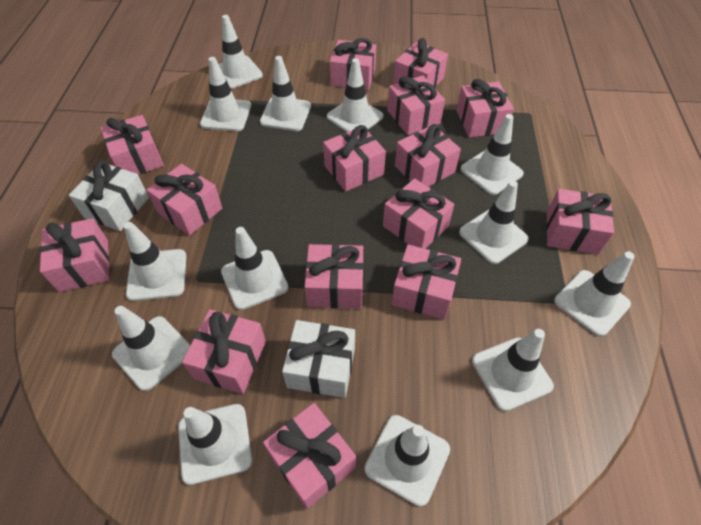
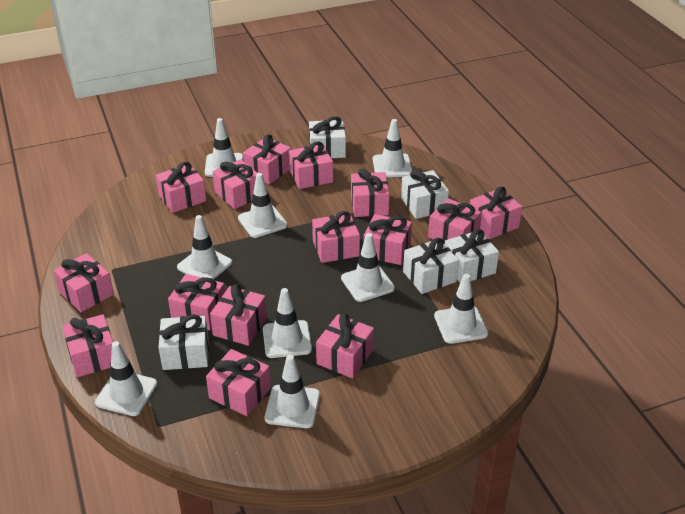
white gift: [69,161,149,231] [282,320,355,398] = 2 -> [159,314,209,370] [309,116,346,158] [401,170,449,219] [403,238,459,294] [445,229,499,282] = 5
white traffic cone: [112,306,190,391] [124,222,187,301] [178,404,252,485] [200,57,251,131] [219,15,263,89] [221,227,289,310] [260,56,311,131] [327,58,383,132] [365,415,450,506] [459,181,529,264] [460,114,524,195] [472,329,554,411] [554,251,634,337] = 13 -> [95,341,158,416] [177,215,232,279] [205,118,243,177] [238,173,287,238] [263,288,312,358] [265,354,320,428] [341,233,395,302] [373,119,412,178] [434,274,488,344] = 9

